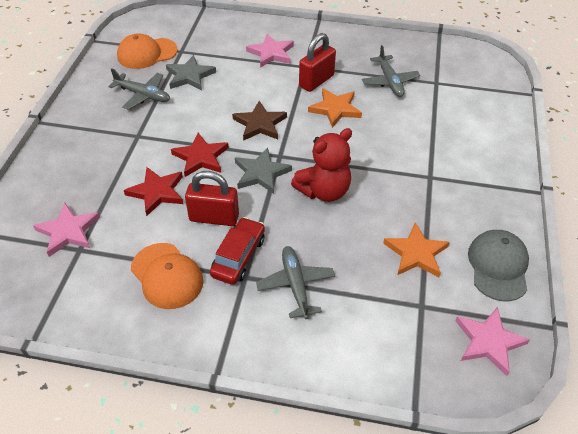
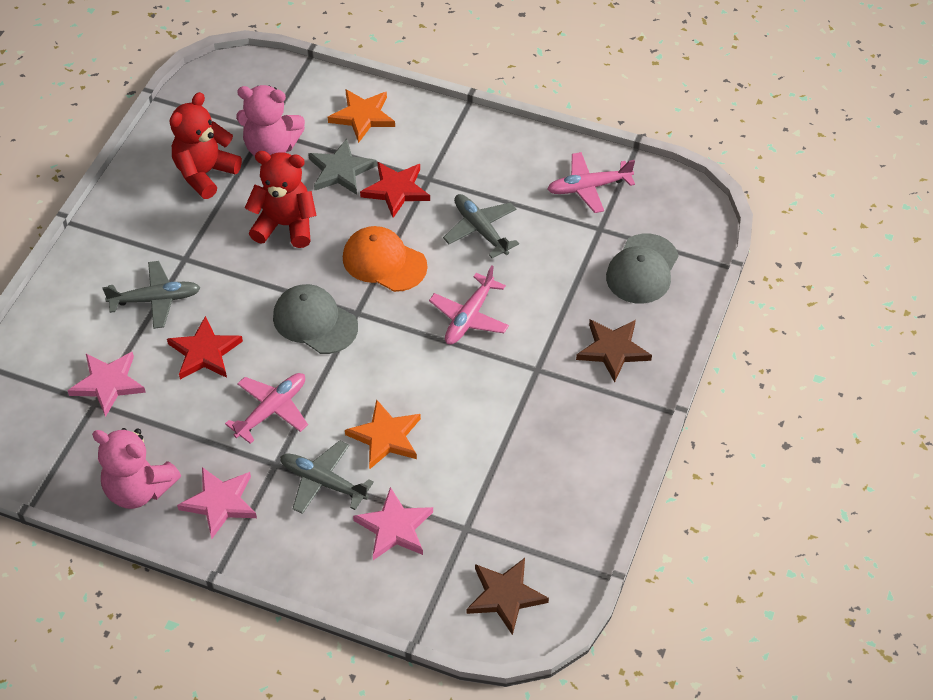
brown star: [232,101,287,141] = 1 -> [467,558,549,635] [576,319,652,382] = 2
grey cap: [468,230,529,301] = 1 -> [273,284,358,354] [606,234,679,304] = 2
grey star: [166,55,216,90] [235,147,292,194] = 2 -> [308,139,377,195] = 1
orange cap: [117,34,178,69] [131,243,203,309] = 2 -> [343,226,428,292] = 1
pink plane: none = 0 -> [225,373,308,444] [429,266,509,345] [547,152,635,213] = 3
pink teddy bear: none = 0 -> [92,428,181,509] [236,85,305,156] = 2
red car: [210,217,265,285] = 1 -> none = 0
red padlock: [185,171,239,226] [299,33,336,92] = 2 -> none = 0
red teddy bear: [291,128,352,202] = 1 -> [170,92,242,199] [245,151,317,248] = 2

